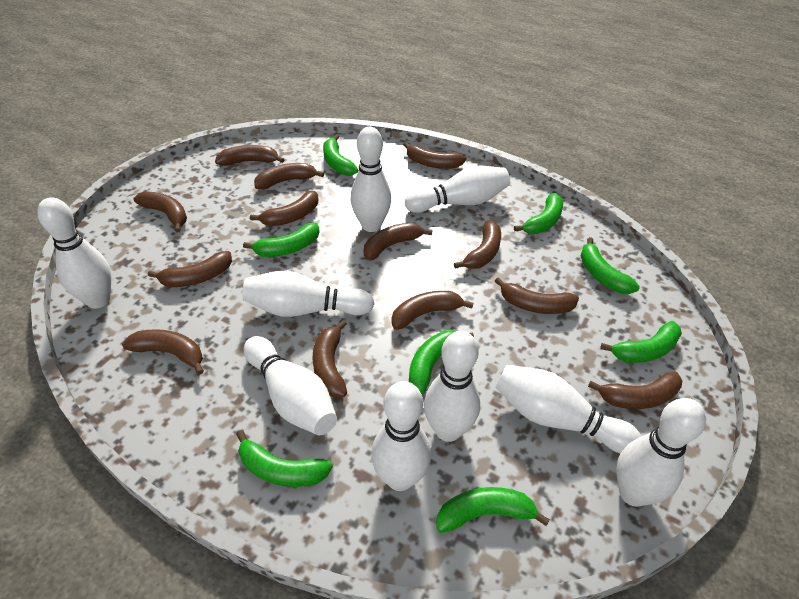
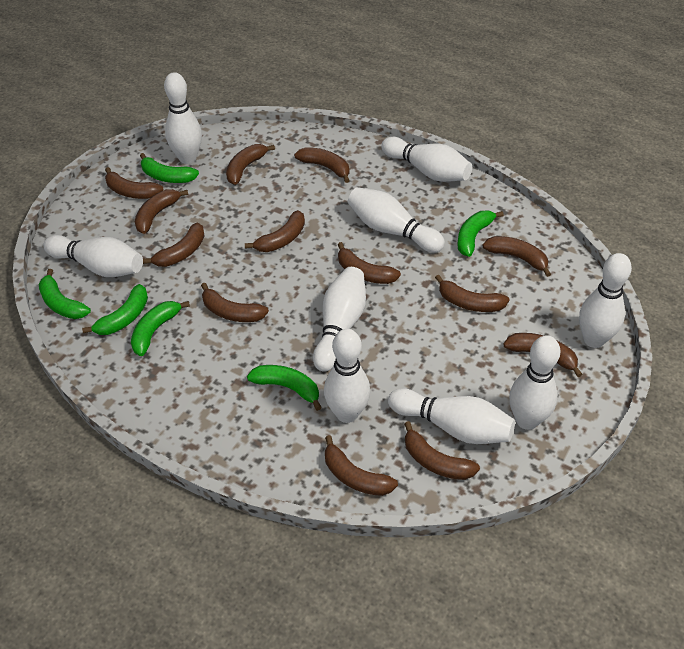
green banana: [236,430,333,487] [243,223,320,257] [323,135,358,176] [409,330,474,394] [436,487,550,533] [514,193,563,234] [581,237,640,294] [600,321,682,363] = 8 -> [38,269,91,319] [82,284,148,335] [131,301,190,356] [140,153,199,183] [247,365,322,411] [457,211,504,257] = 6

